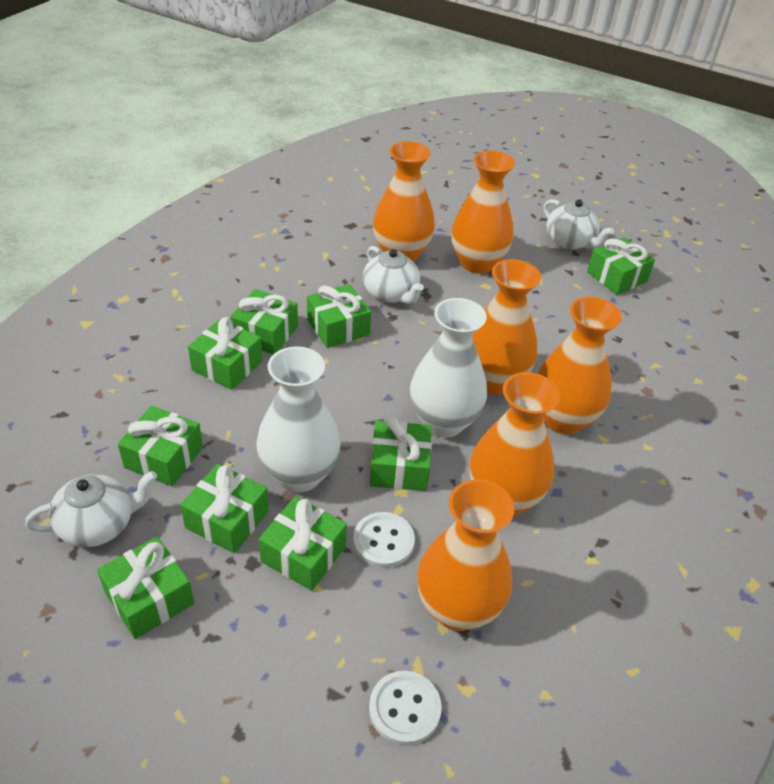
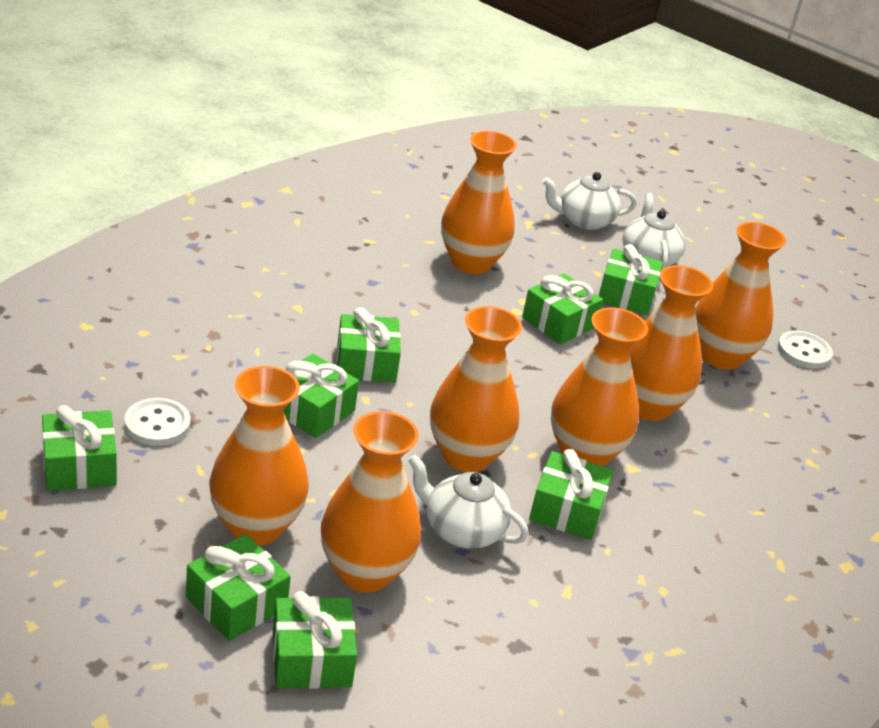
green gift: [97,537,194,639] [118,406,203,486] [180,464,269,553] [188,317,263,390] [230,289,298,354] [259,496,347,591] [307,284,371,348] [370,417,432,491] [587,237,655,295] = 9 -> [42,405,117,491] [186,534,291,641] [273,591,357,689] [283,353,359,438] [337,307,401,383] [522,274,603,344] [529,449,613,540] [599,244,663,315] = 8
orange vase: [373,141,435,262] [417,479,515,631] [451,151,515,274] [470,372,560,516] [472,259,541,395] [537,297,622,434] = 6 -> [209,366,309,545] [321,411,421,593] [430,306,523,472] [441,131,517,274] [551,307,648,466] [629,265,713,421] [695,222,786,370] = 7
white vase: [256,346,341,492] [410,298,487,438] = 2 -> none = 0

